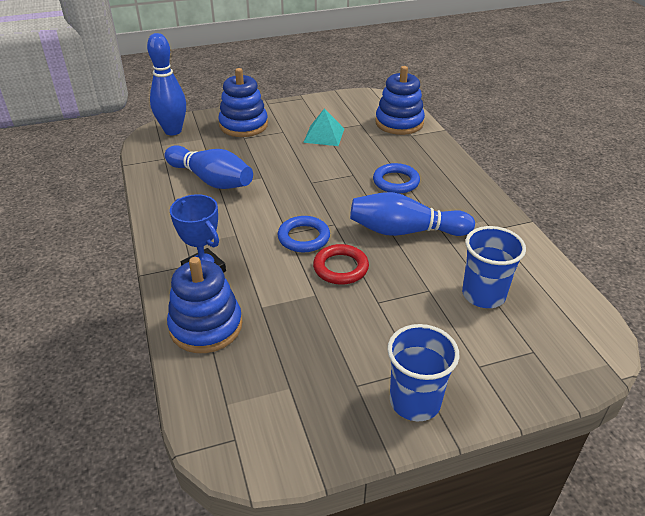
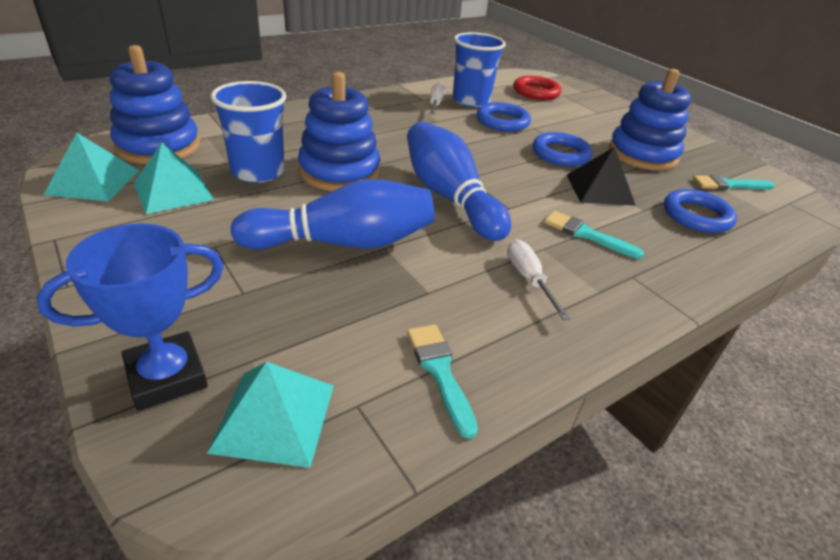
black pyramid: none = 0 -> [567,147,636,206] = 1
blue bowling pin: [147,33,186,135] [164,145,253,189] [350,192,475,236] = 3 -> [231,179,435,250] [407,122,511,241] = 2
blue ring: [278,216,330,252] [373,163,420,194] = 2 -> [477,102,531,132] [533,132,593,166] [664,189,737,233] = 3
turquoise brush: none = 0 -> [407,325,478,439] [544,211,644,259] [693,175,775,190] = 3
turquoise pyramid: [303,109,344,146] = 1 -> [44,132,139,202] [133,142,214,214] [207,362,334,468] = 3
white screwdriver: none = 0 -> [429,83,445,115] [507,239,570,320] = 2

